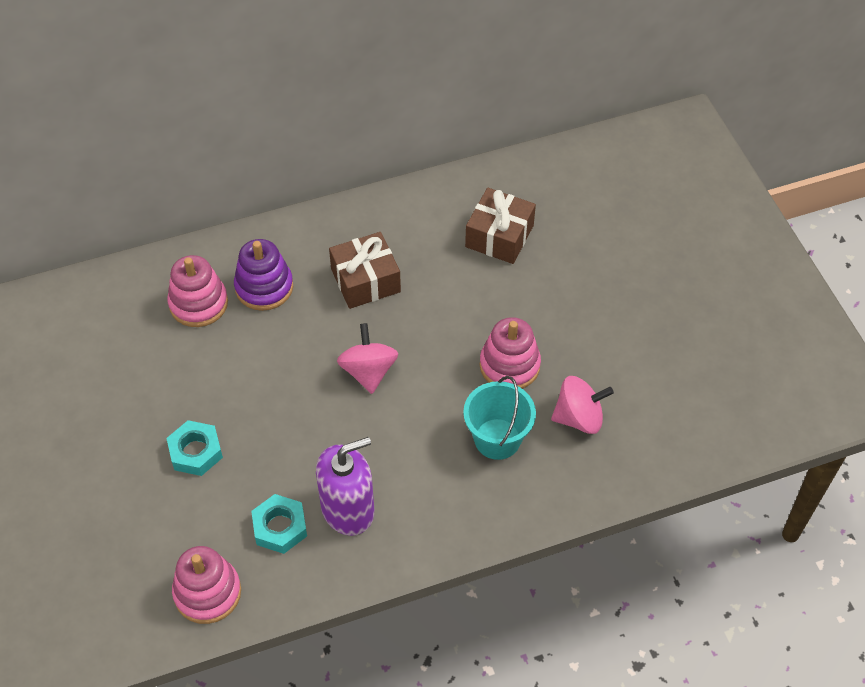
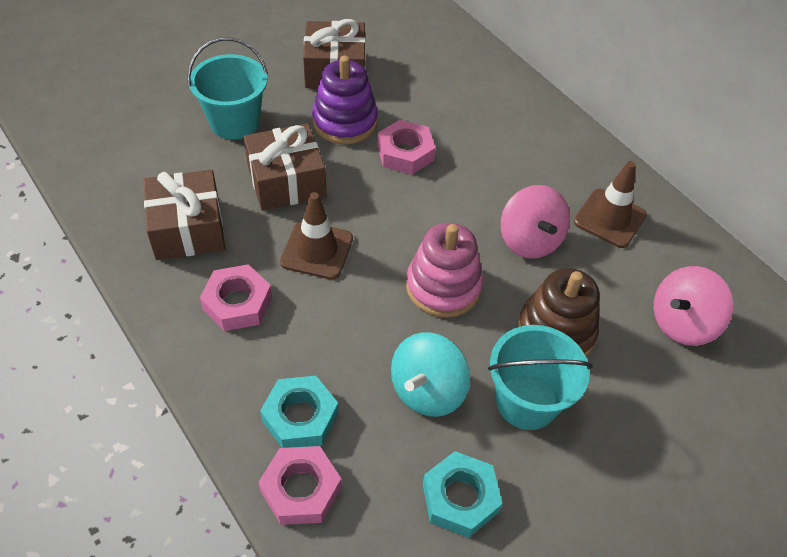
brown gift: [329,232,401,309] [465,188,536,264] = 2 -> [143,170,225,260] [244,123,326,211] [303,19,366,89] = 3
brown stacking toy: none = 0 -> [518,268,600,356] = 1
brown traffic cone: none = 0 -> [280,192,353,280] [574,161,647,248] = 2
pink nut: none = 0 -> [200,264,272,331] [258,446,341,525] [377,120,435,175] = 3
pink stacking toy: [167,255,228,327] [172,546,241,624] [480,317,541,389] = 3 -> [406,223,483,318] = 1
purple soap dispenser: [316,437,374,536] = 1 -> none = 0
turquoise bucket: [463,376,536,460] = 1 -> [187,37,268,140] [488,325,593,430] = 2
turquoise spinning top: none = 0 -> [391,332,470,417] = 1

